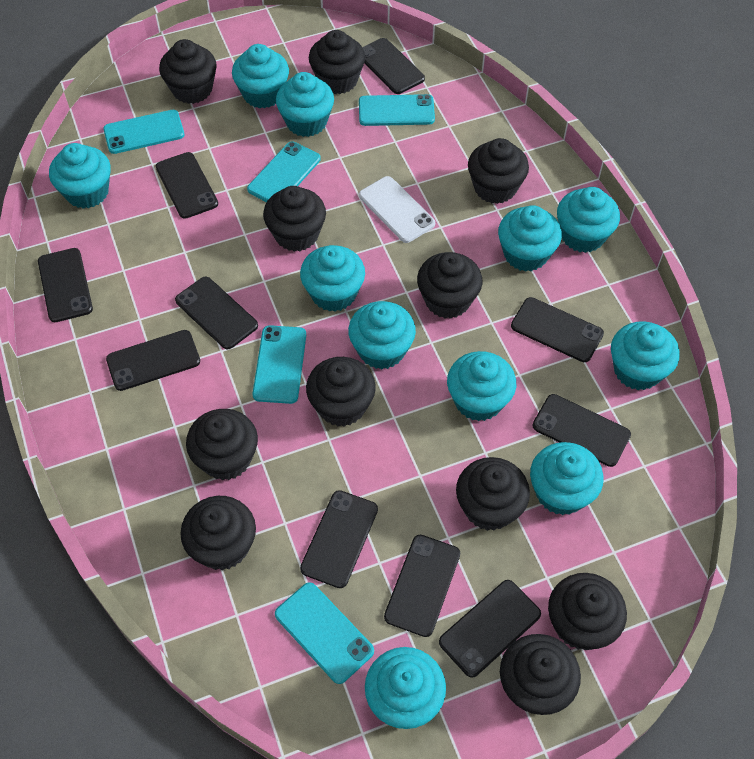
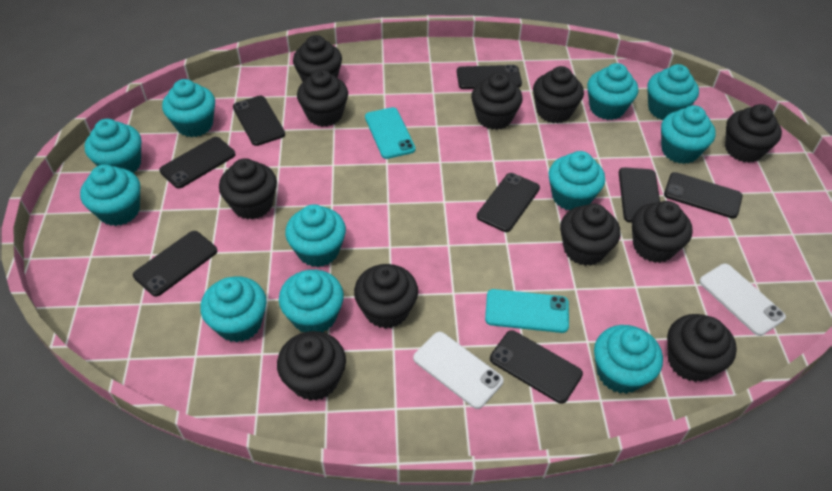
black phone: [38,248,93,322] [106,330,200,391] [156,152,218,219] [175,277,258,350] [300,490,378,588] [362,38,425,94] [384,535,460,637] [439,580,541,678] [511,297,604,362] [533,394,631,467] = 10 -> [133,231,217,296] [159,137,235,188] [233,96,285,146] [457,65,522,89] [477,173,540,232] [490,330,583,404] [619,167,660,223] [664,172,743,219] = 8
turquoise phone: [103,110,184,154] [247,142,321,202] [252,325,306,404] [275,582,374,684] [359,94,435,126] = 5 -> [365,107,416,159] [485,289,569,333] = 2
white phone: [359,176,435,243] = 1 -> [413,332,504,409] [699,264,786,336] = 2

